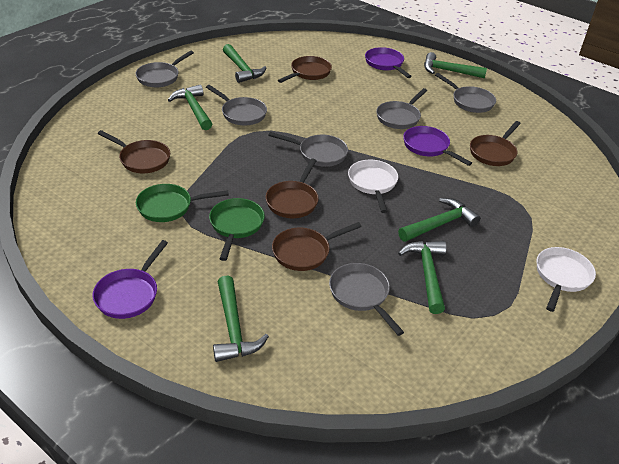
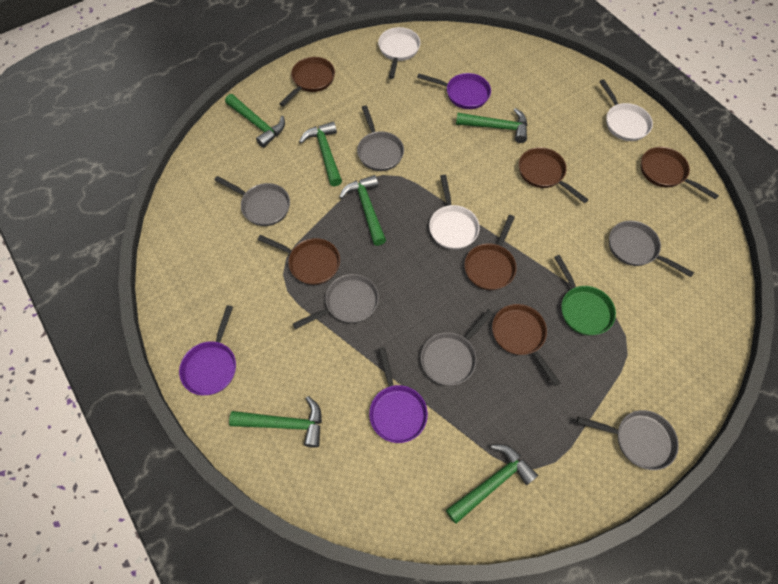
brown pan: [98,130,170,173] [266,159,319,218] [272,222,362,271] [278,56,332,83] [470,121,521,166] = 5 -> [258,235,340,285] [279,57,335,107] [464,215,517,290] [492,304,560,386] [519,147,588,203] [641,147,719,200] = 6
green pan: [136,184,229,222] [209,198,265,261] = 2 -> [554,255,616,336] = 1
white pan: [348,160,398,213] [537,247,596,312] = 2 -> [378,27,420,79] [429,175,480,250] [599,79,653,141] = 3

